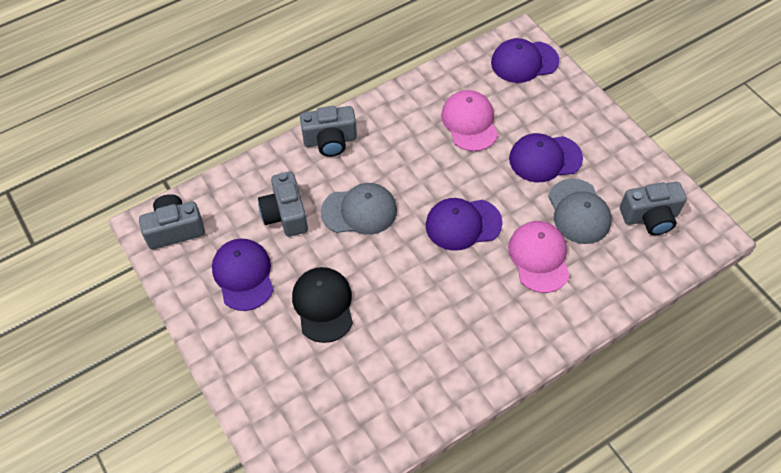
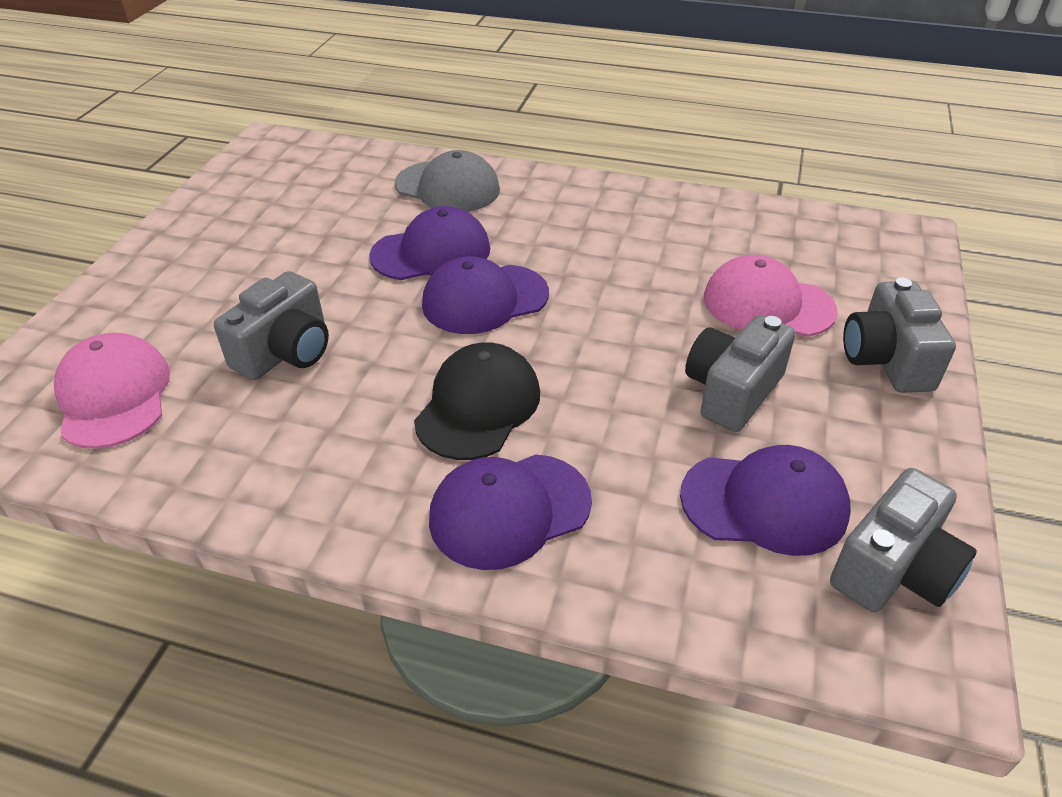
grey cap: [321,183,397,235] [548,179,612,244] = 2 -> [394,150,500,212] = 1

